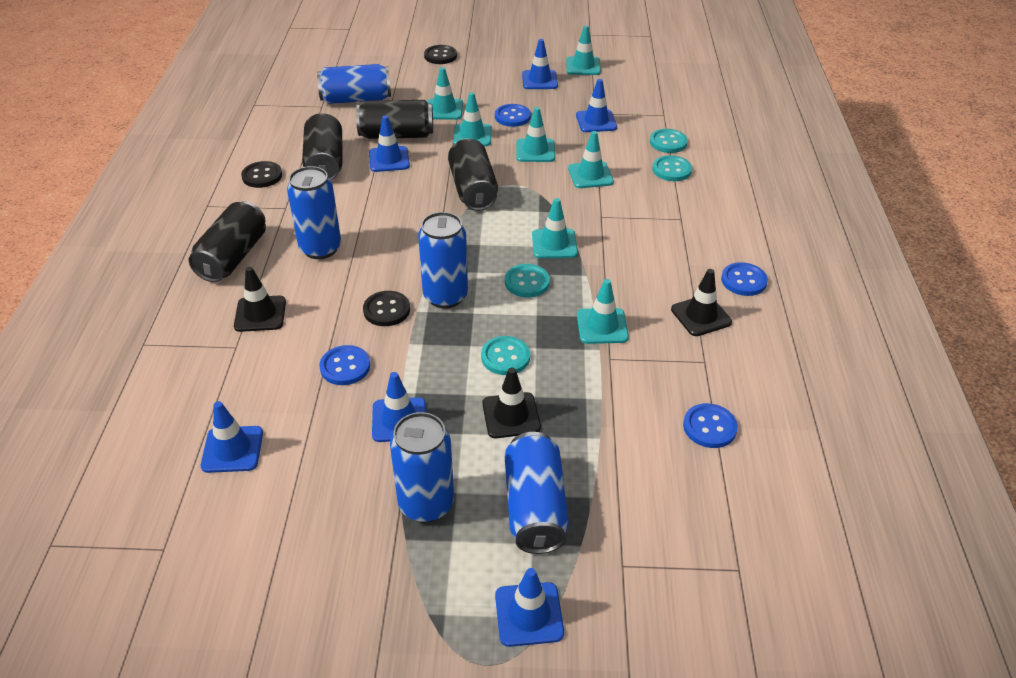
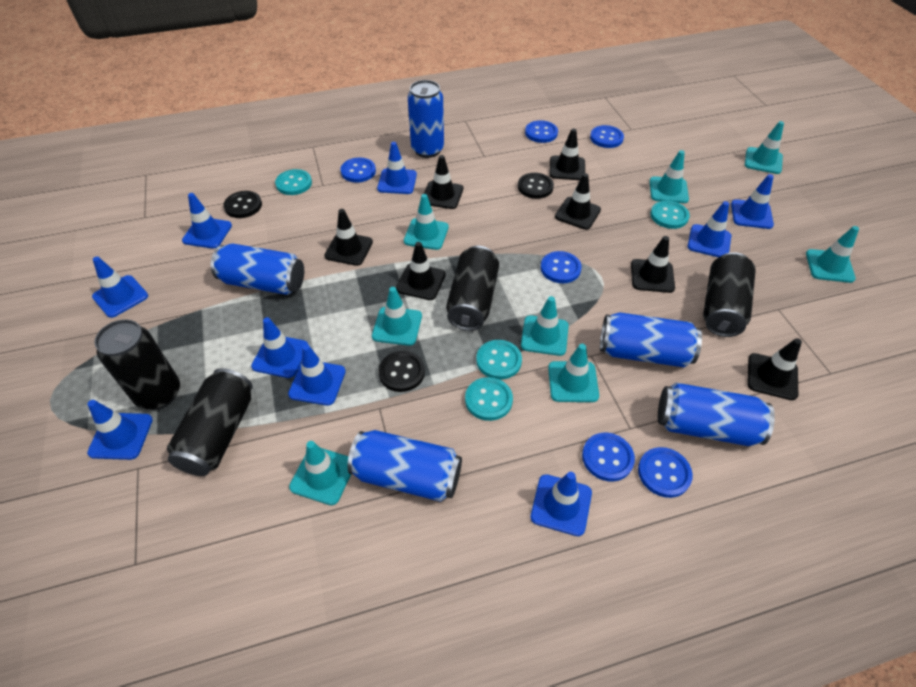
black traffic cone: [234,267,286,332] [482,367,541,438] [671,269,732,336] = 3 -> [324,209,373,266] [396,242,446,300] [424,155,463,209] [549,128,585,180] [555,173,601,230] [631,236,675,293] [747,338,802,400] = 7
blue button: [320,345,370,385] [495,104,531,127] [683,403,738,448] [721,262,768,296] = 4 -> [341,158,376,183] [525,120,558,143] [541,251,582,283] [582,433,635,481] [590,125,624,148] [638,447,693,498] = 6
blue traffic cone: [201,401,263,473] [369,115,410,172] [372,372,426,442] [495,568,564,647] [522,39,558,89] [576,79,617,132] = 6 -> [87,400,153,460] [92,257,148,318] [182,193,232,249] [251,317,308,378] [288,345,346,405] [377,142,417,194] [530,472,592,536] [688,201,731,257] [731,174,774,229] = 9
turquoise traffic cone: [427,67,463,120] [453,92,492,146] [516,107,555,162] [532,198,578,258] [566,25,601,75] [568,131,614,188] [577,279,629,344] = 7 -> [289,441,351,505] [372,287,422,346] [404,194,448,250] [521,296,569,356] [548,344,599,402] [650,150,689,203] [745,121,784,174] [806,226,859,283] = 8

